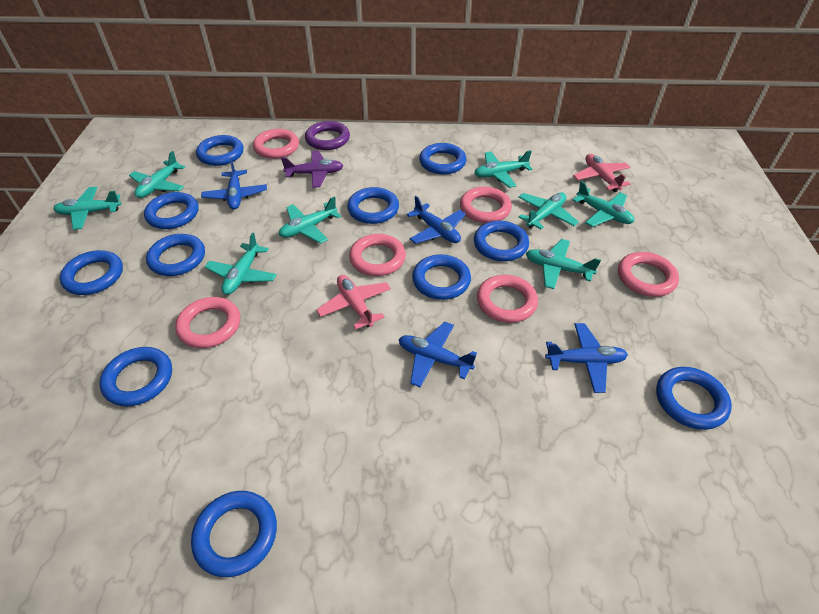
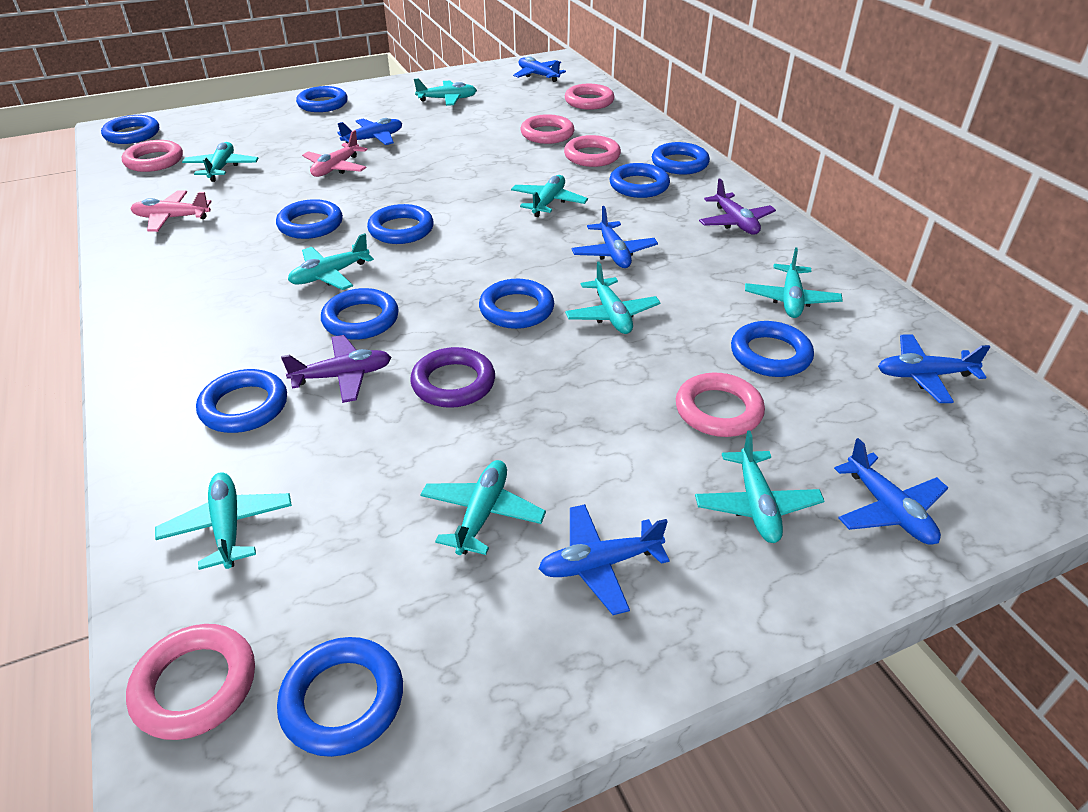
blue plane: [201,159,267,210] [399,322,477,387] [407,196,466,244] [545,323,628,393] = 4 -> [337,118,402,145] [513,56,566,82] [539,504,670,615] [571,206,658,268] [834,438,948,545] [878,334,990,403] = 6
purple plane: [281,151,344,188] = 1 -> [281,335,391,403] [699,178,776,234] = 2
turquoise plane: [53,187,121,230] [129,151,185,198] [205,232,277,295] [279,196,341,244] [474,150,532,188] [518,192,579,229] [526,239,601,289] [573,181,634,227] = 8 -> [155,472,292,570] [182,142,259,182] [288,233,374,290] [414,79,477,106] [420,460,546,555] [511,175,588,217] [565,262,661,334] [695,430,824,543] [745,247,843,318] = 9

